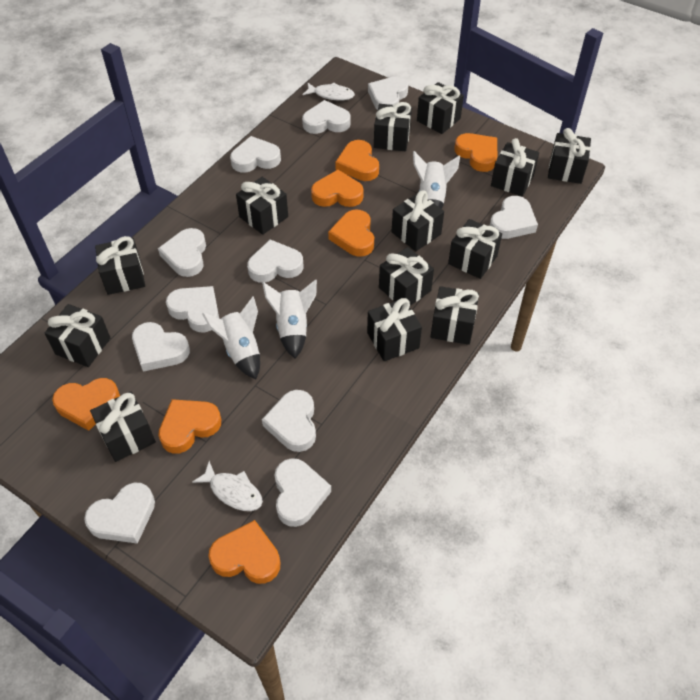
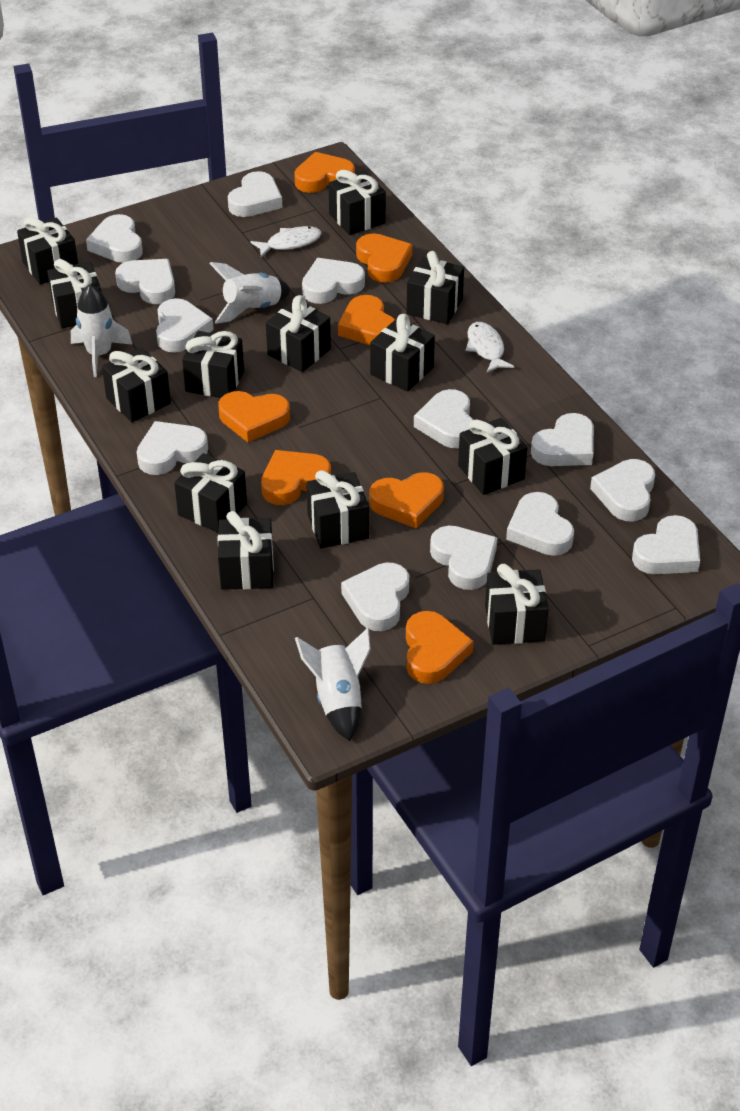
white heart: [84,483,155,544] [132,322,190,372] [158,228,206,277] [166,286,219,332] [230,136,281,173] [247,240,304,283] [262,390,316,452] [274,458,331,527] [302,100,351,134] [368,77,408,110] [490,196,538,239] = 11 -> [86,214,143,263] [115,259,175,304] [137,421,208,475] [156,298,214,353] [228,171,283,217] [302,258,365,304] [341,563,409,631] [414,389,473,448] [430,526,498,590] [506,492,574,556] [531,413,594,466] [590,459,655,522] [632,515,700,574] = 13

